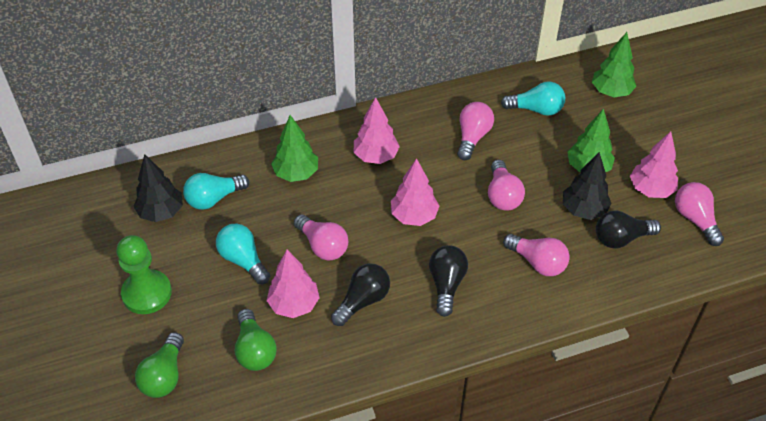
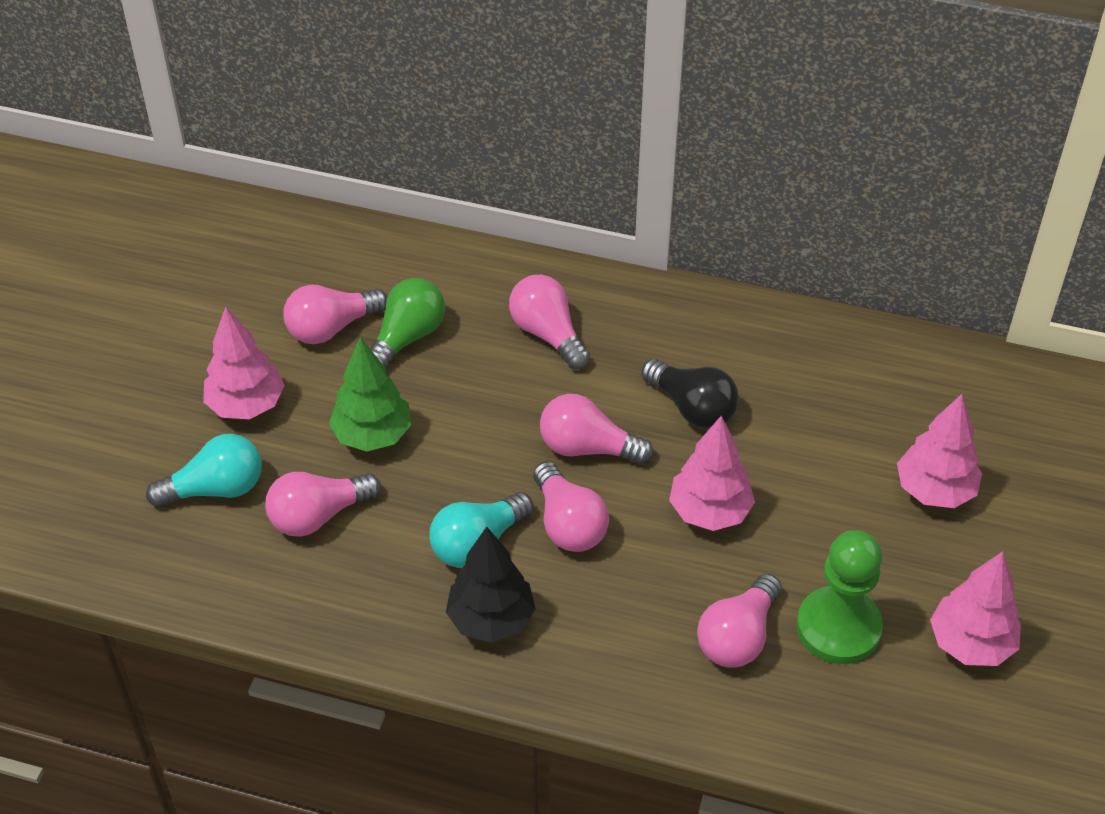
black light bulb: [331,263,390,326] [429,245,468,317] [596,210,661,248] = 3 -> [641,359,739,429] = 1
black tree: [133,154,183,222] [563,152,612,220] = 2 -> [446,527,536,643] = 1
green light bulb: [135,332,184,398] [235,309,277,371] = 2 -> [371,278,445,367] = 1
green tree: [271,115,318,182] [568,108,615,173] [592,32,636,97] = 3 -> [329,337,411,451] = 1
pink light bulb: [294,215,348,261] [457,102,494,160] [488,160,525,211] [503,234,570,276] [675,182,724,246] = 5 -> [265,472,381,537] [283,285,388,344] [509,275,590,370] [533,461,609,552] [540,394,654,464] [697,574,782,667] = 6
turquoise light bulb: [183,173,249,210] [216,223,270,284] [501,82,565,116] = 3 -> [146,434,262,507] [429,492,533,568] = 2

